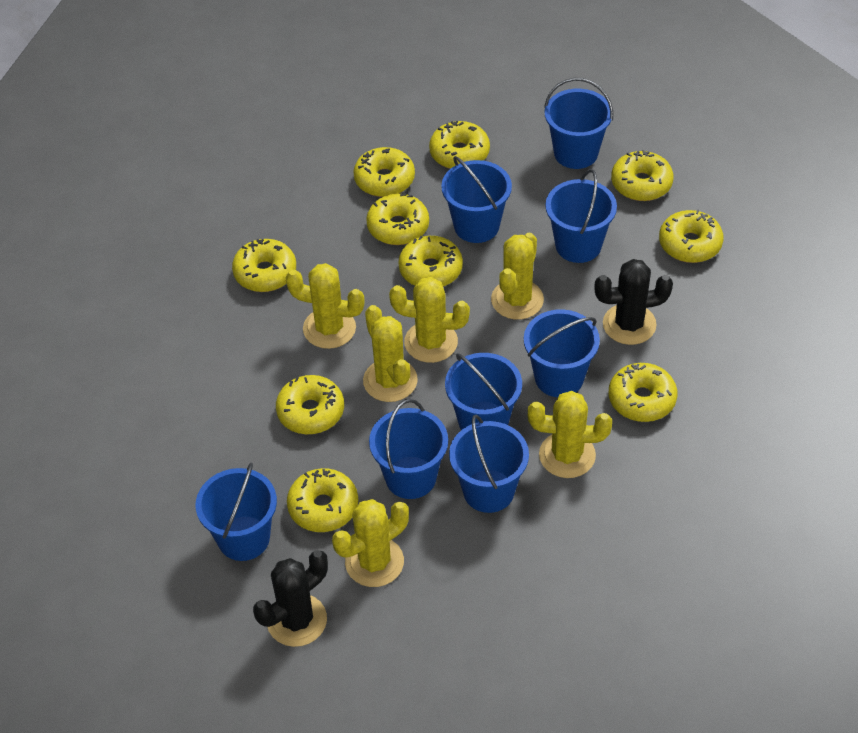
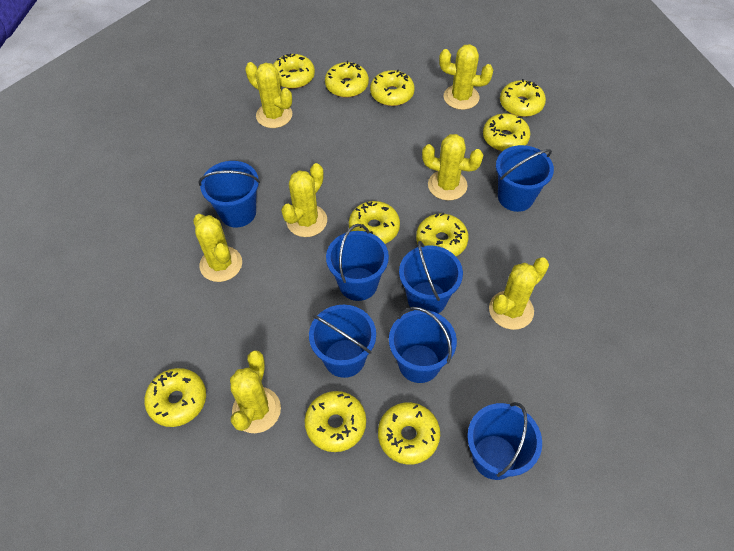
black cactus: [253,550,328,647] [594,259,673,345] = 2 -> none = 0
blue bucket: [196,463,277,561] [369,399,448,499] [441,156,512,243] [445,353,522,430] [449,415,529,513] [524,309,600,397] [544,78,613,169] [545,169,617,263] = 8 -> [199,161,260,228] [309,305,376,378] [326,224,389,301] [389,307,457,383] [399,241,463,314] [467,402,542,480] [496,145,554,212] = 7
yellow cactus: [286,263,365,349] [332,499,409,587] [363,305,418,402] [389,277,470,363] [491,232,544,320] [528,391,612,478] = 6 -> [193,214,242,282] [230,350,281,433] [245,62,292,128] [281,163,327,237] [422,134,483,201] [439,44,493,110] [489,257,549,330] = 7

